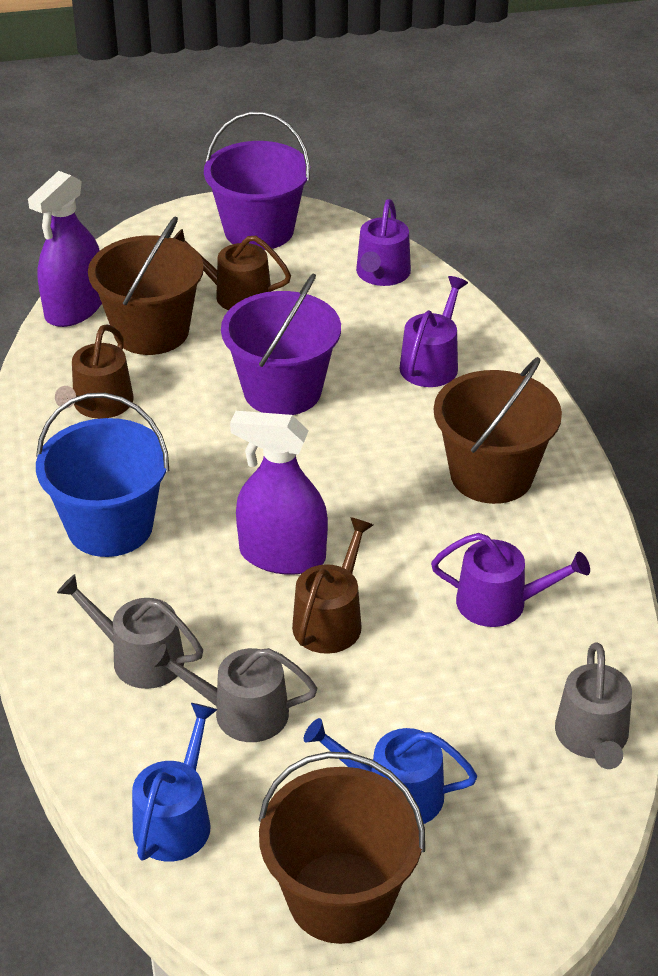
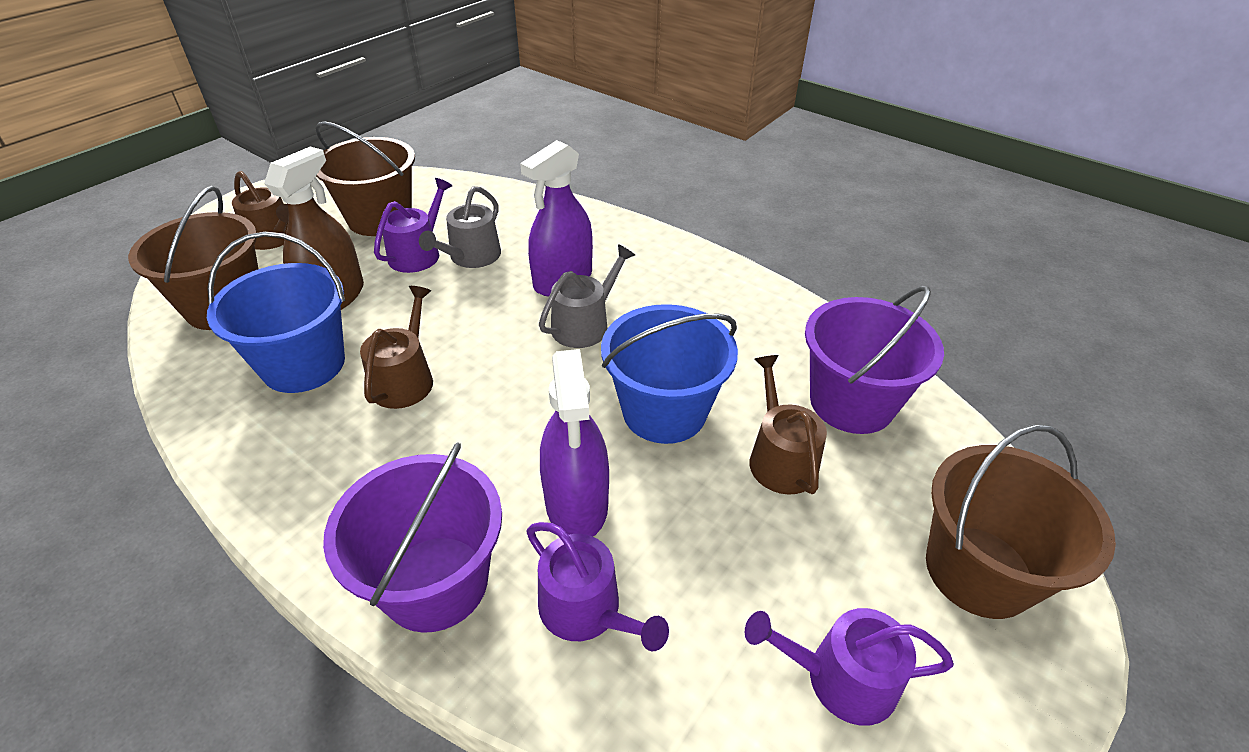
blue bucket: [36,393,169,557] = 1 -> [207,232,345,393] [601,304,738,444] = 2
blue watering can: [132,703,218,861] [304,718,477,824] = 2 -> none = 0
brown spray bottle: none = 0 -> [264,147,364,310] = 1
grey watering can: [57,574,203,689] [150,644,317,742] [555,642,632,769] = 3 -> [419,186,501,268] [539,244,635,348] = 2

